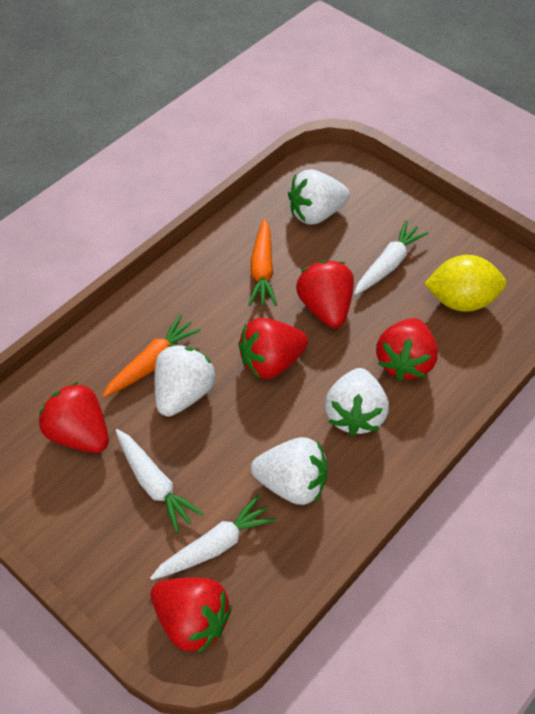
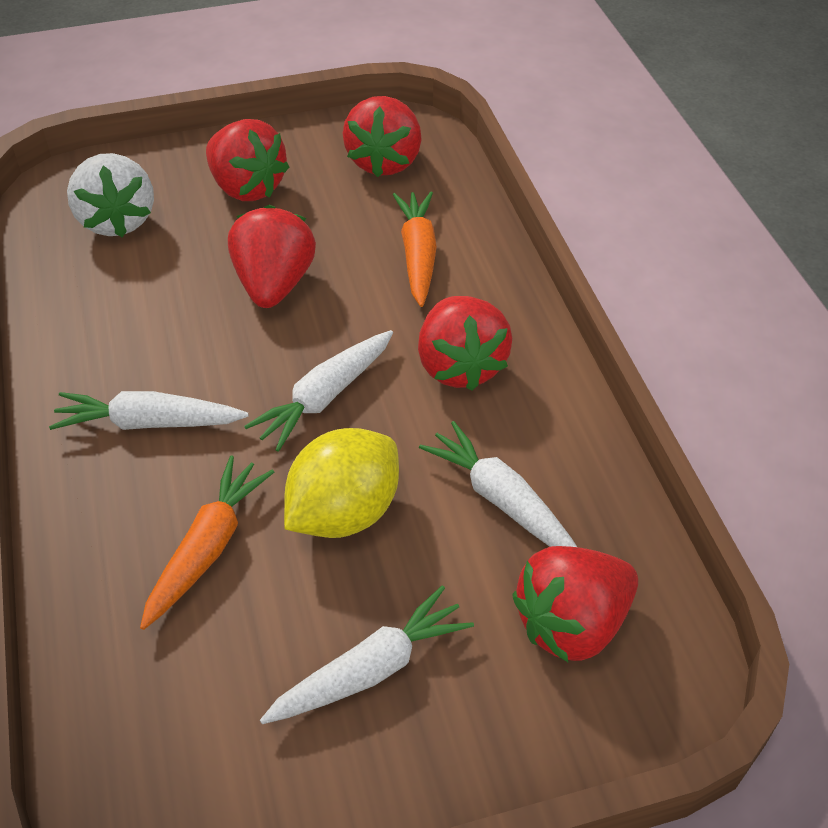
white carrot: [115,429,204,533] [150,495,277,580] [354,221,429,295] = 3 -> [49,391,248,430] [244,330,393,452] [260,585,474,724] [419,421,577,547] = 4
white strawberry: [154,344,216,417] [251,437,327,505] [288,169,350,225] [324,368,389,436] = 4 -> [67,153,154,237] = 1

